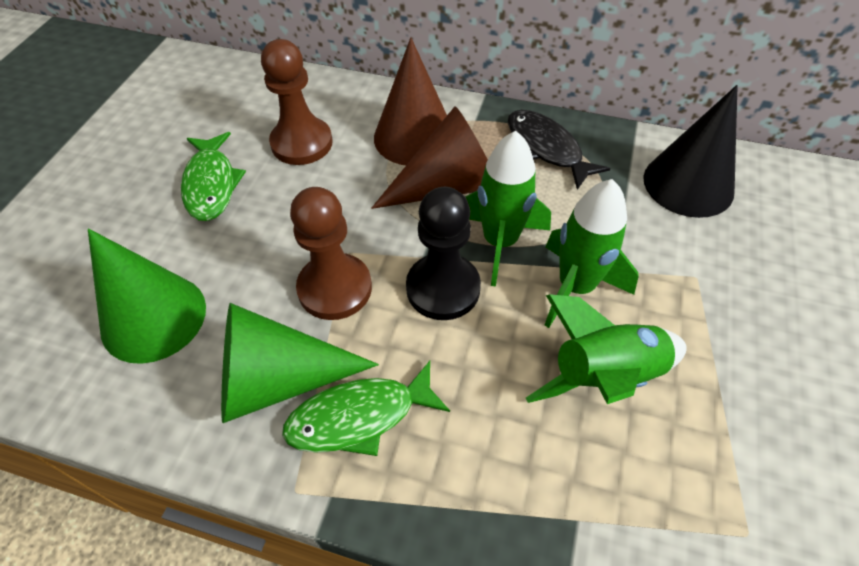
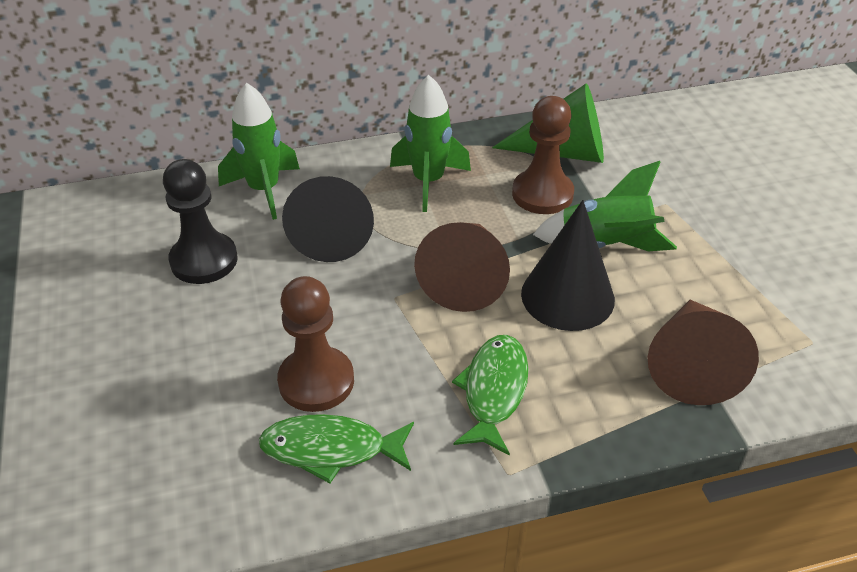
black cone: [643,85,738,218] = 1 -> [282,176,374,262] [521,200,615,331] = 2
black fish: [508,110,610,190] = 1 -> none = 0
green cone: [88,228,206,364] [221,303,379,423] = 2 -> [492,83,604,163] = 1

